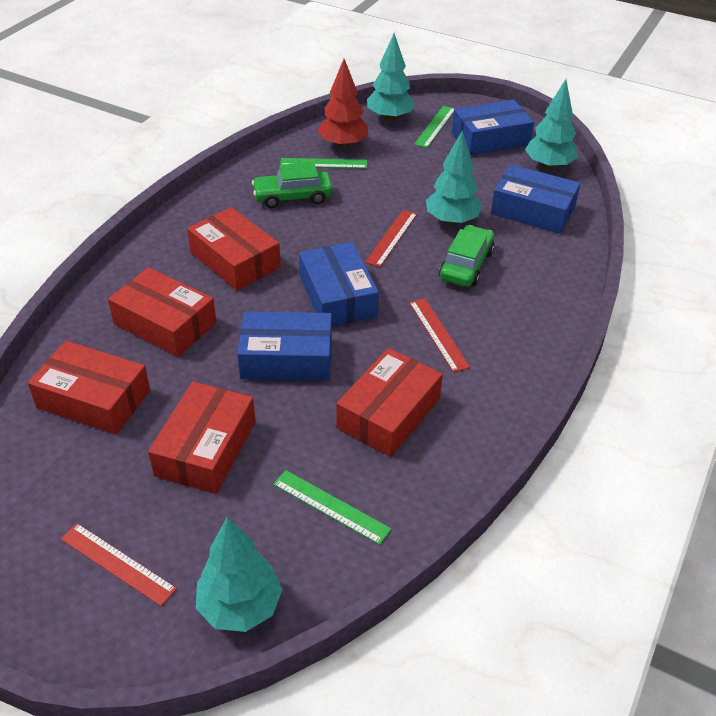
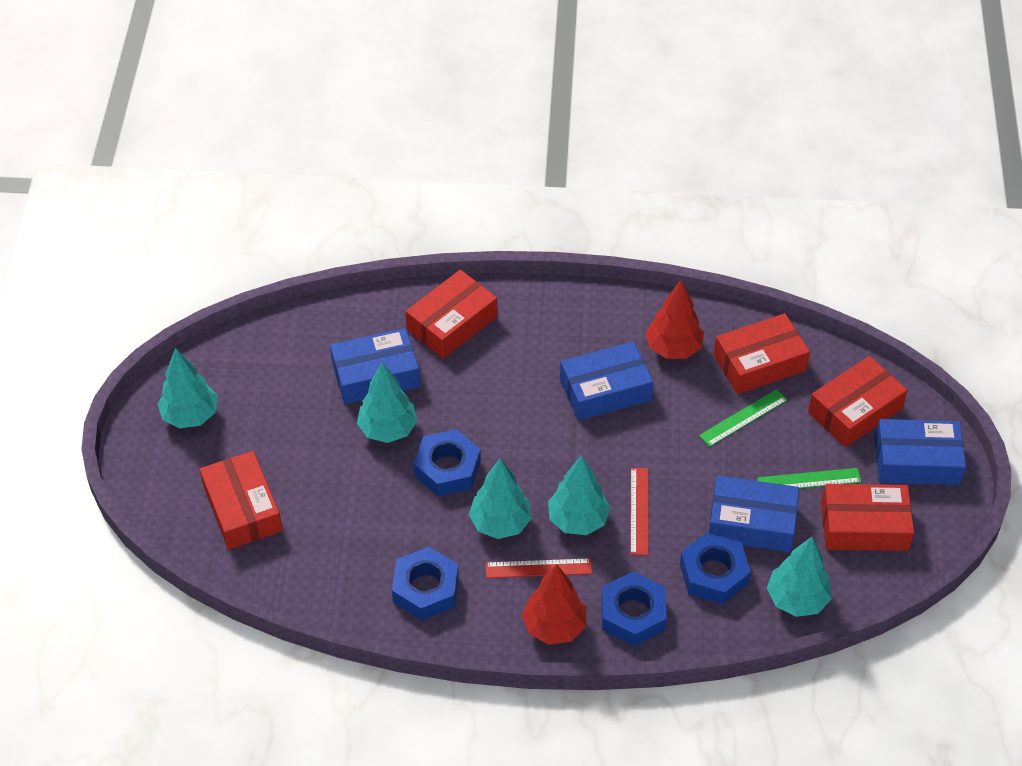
blue nut: none = 0 -> [392,547,459,620] [414,429,481,496] [602,571,667,646] [680,532,751,604] = 4
green car: [252,162,333,208] [439,225,495,287] = 2 -> none = 0
green ruler: [273,470,391,545] [280,158,367,169] [414,106,455,148] = 3 -> [699,389,787,447] [757,468,861,488] = 2
red ruler: [60,523,177,606] [365,210,417,267] [409,298,470,373] = 3 -> [486,558,592,578] [630,468,648,555] = 2
red tree: [317,59,368,149] = 1 -> [522,564,586,645] [645,280,704,359] = 2
turquoise tree: [196,517,283,632] [367,33,416,121] [426,131,482,226] [525,79,578,170] = 4 -> [158,348,218,428] [357,362,418,443] [469,458,532,539] [548,455,611,535] [767,537,832,617] = 5

